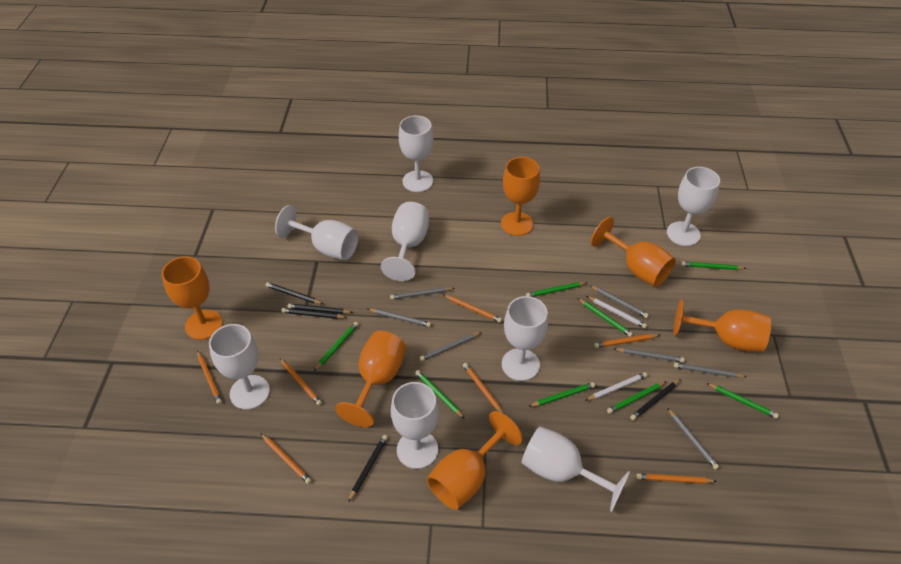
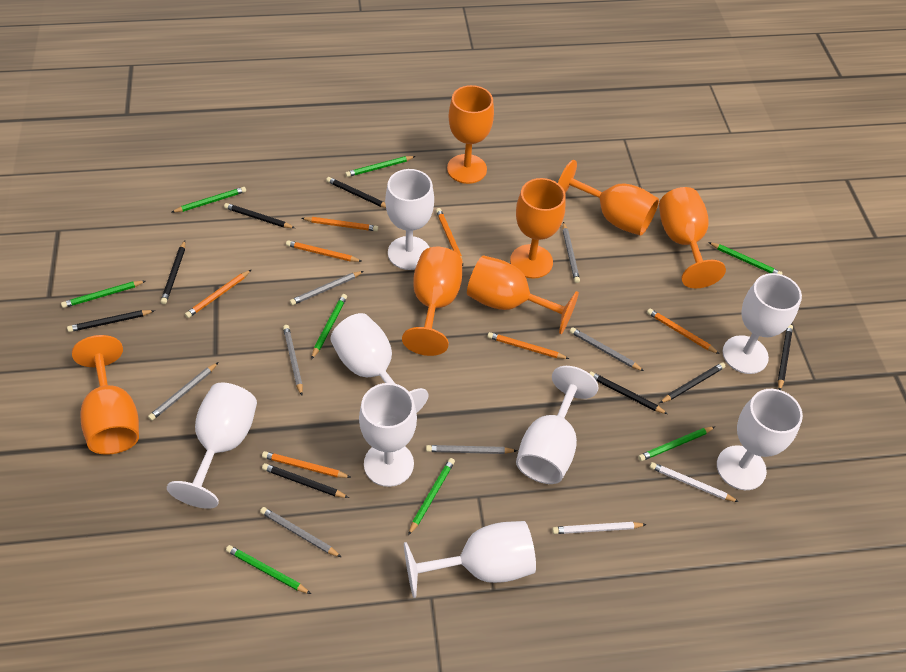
black pencil: [266,282,323,304] [281,308,347,319] [288,304,353,314] [348,435,388,502] [630,379,681,420] = 5 -> [67,310,155,332] [161,240,185,304] [224,203,295,228] [262,463,349,498] [326,177,386,208] [589,372,668,414] [660,362,725,403] [778,325,793,390] = 8
orange goblet: [162,256,223,340] [335,331,406,427] [427,411,523,510] [501,157,540,236] [591,217,676,287] [673,299,771,352] = 6 -> [72,335,139,455] [402,247,462,356] [447,85,494,184] [467,255,579,334] [510,178,566,279] [558,160,659,236] [659,187,726,288] = 7

